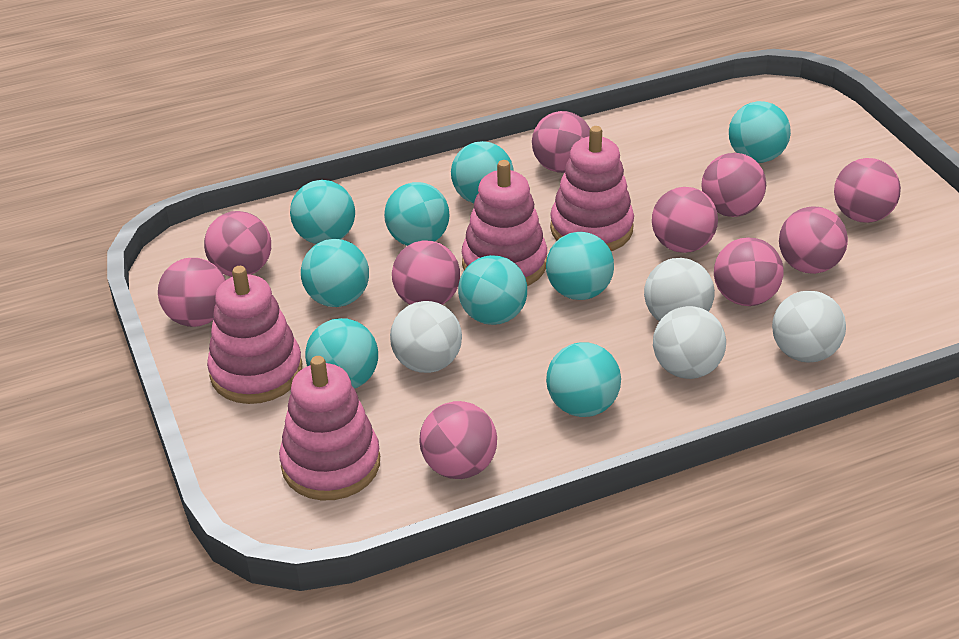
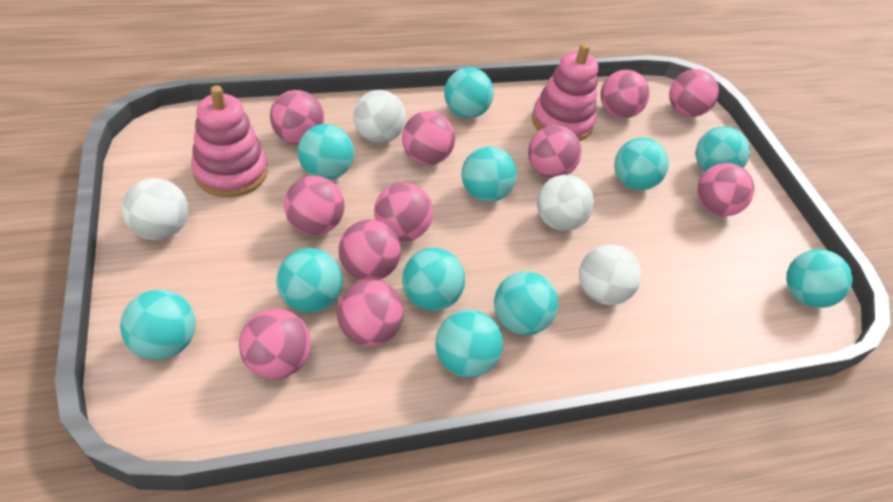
pink ball: [158,258,226,327] [204,211,271,277] [392,240,460,305] [420,401,497,479] [532,111,590,173] [652,187,718,253] [701,153,766,217] [714,237,784,306] [779,206,848,274] [834,158,901,223] = 10 -> [239,309,311,379] [270,90,324,144] [284,175,344,235] [337,279,404,346] [339,220,401,281] [374,183,433,242] [402,111,455,165] [528,125,582,178] [600,70,650,118] [669,69,719,117] [697,163,754,216] = 11
pink stacking toy: [207,266,302,404] [279,356,380,501] [462,160,547,286] [550,126,634,251] = 4 -> [191,86,268,197] [532,43,598,141] = 2
turquoise ball: [290,180,355,244] [301,239,369,307] [305,318,378,389] [384,182,450,246] [451,141,514,203] [458,255,527,325] [546,232,614,300] [546,342,621,417] [729,101,791,163] = 9 -> [120,290,196,360] [276,248,343,313] [298,124,354,180] [402,248,465,311] [435,310,503,378] [444,68,494,118] [462,146,517,202] [494,271,558,335] [614,138,669,190] [696,126,750,172] [786,249,853,308] = 11

